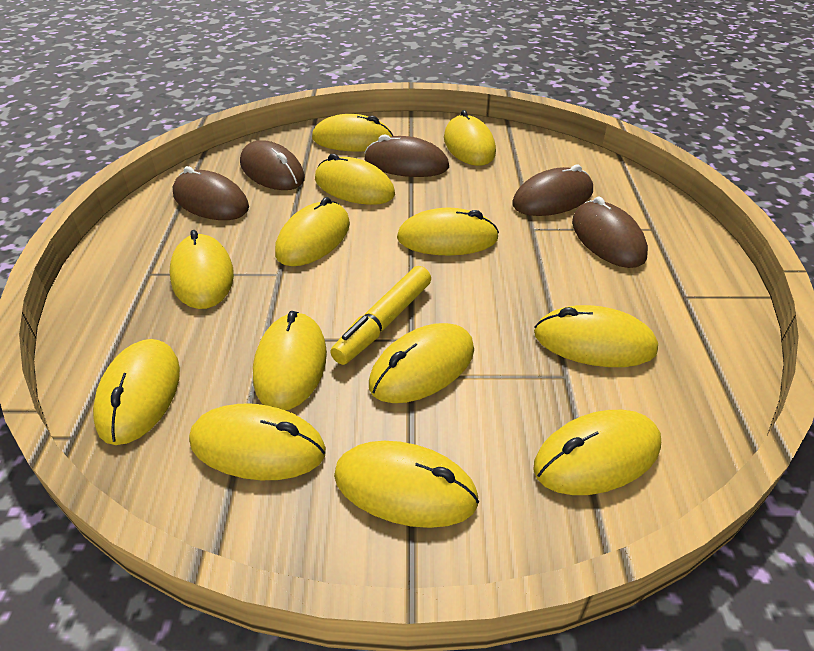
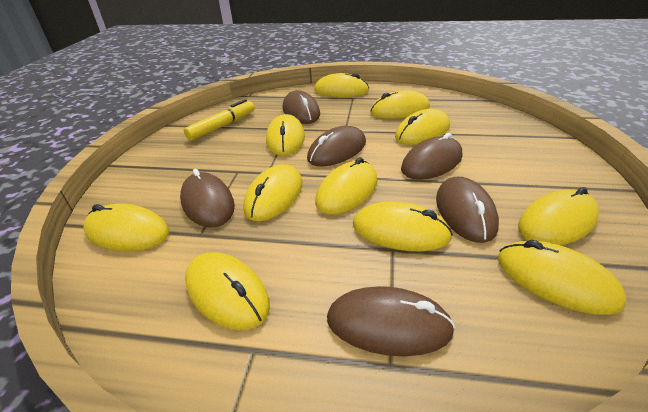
brown mouse: [173,166,249,220] [240,140,305,190] [364,134,449,177] [512,165,593,216] [572,196,648,268] = 5 -> [180,169,235,228] [283,90,320,124] [307,126,366,167] [327,286,455,356] [401,133,462,180] [436,177,499,243] = 6
yellow mouse: [93,339,180,445] [169,230,234,309] [189,404,326,480] [253,311,327,410] [275,197,350,266] [312,114,393,152] [315,154,395,205] [334,441,479,528] [369,323,474,403] [397,208,499,255] [444,110,496,166] [533,410,661,495] [534,305,658,367] = 13 -> [83,204,169,251] [185,252,270,330] [243,164,302,221] [266,114,305,156] [314,73,369,97] [315,157,378,214] [353,201,453,251] [370,90,430,119] [395,109,450,145] [498,240,626,315] [518,187,599,245] = 11

